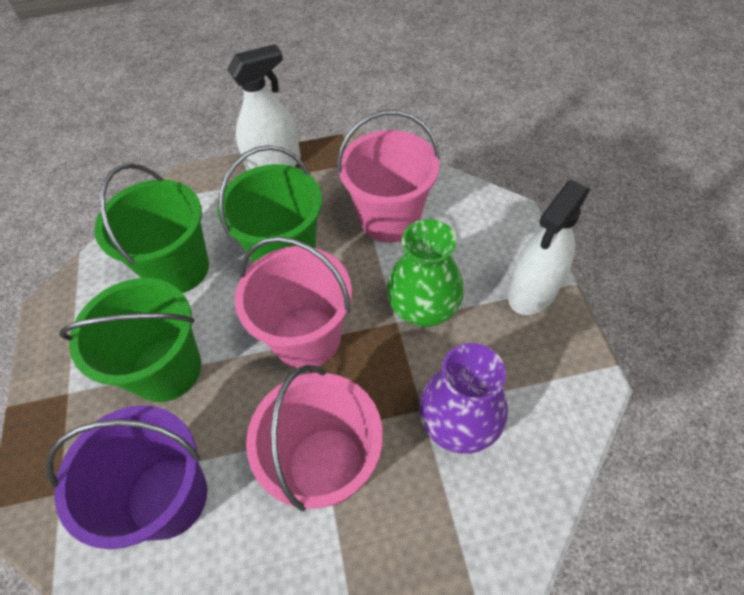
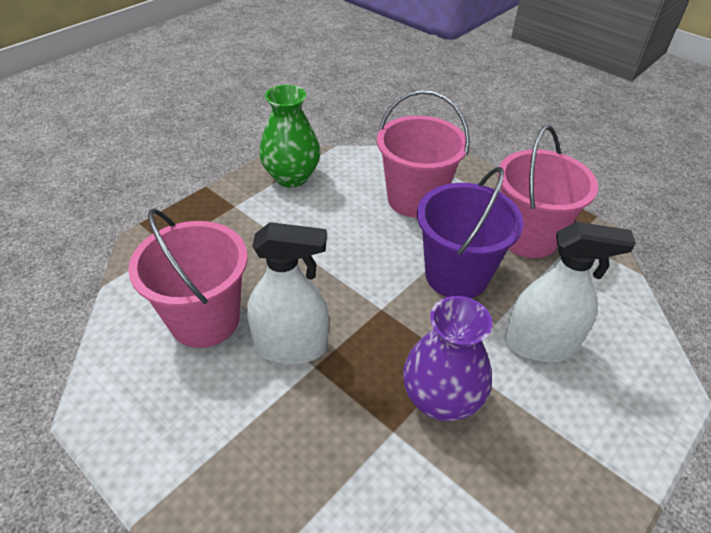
green bucket: [59,278,201,402] [94,163,209,293] [217,145,322,262] = 3 -> none = 0

